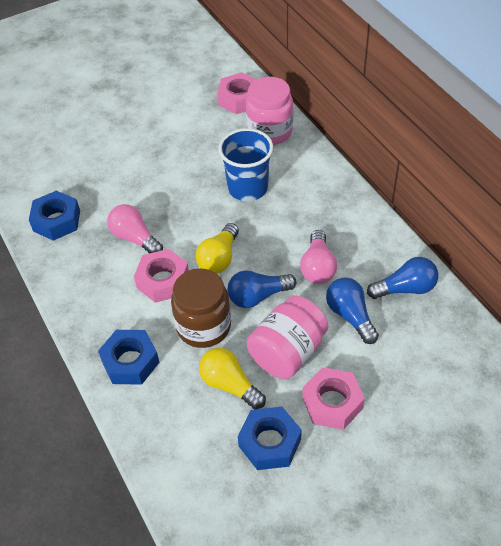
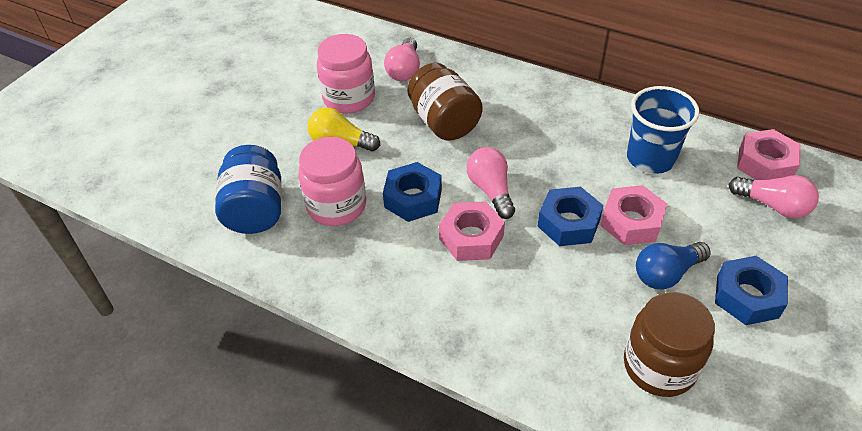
blue jar: none = 0 -> [215,145,282,234] = 1
blue light bulb: [228,270,296,308] [326,278,379,344] [367,257,438,299] = 3 -> [636,242,711,290] = 1
brown jar: [171,269,231,348] = 1 -> [407,63,483,140] [624,292,715,397] = 2
pink light bulb: [107,204,163,253] [300,230,337,284] = 2 -> [384,38,420,81] [467,147,515,219] [729,175,819,219] = 3
yellow light bulb: [195,223,239,274] [199,348,266,409] = 2 -> [308,108,380,151] = 1

